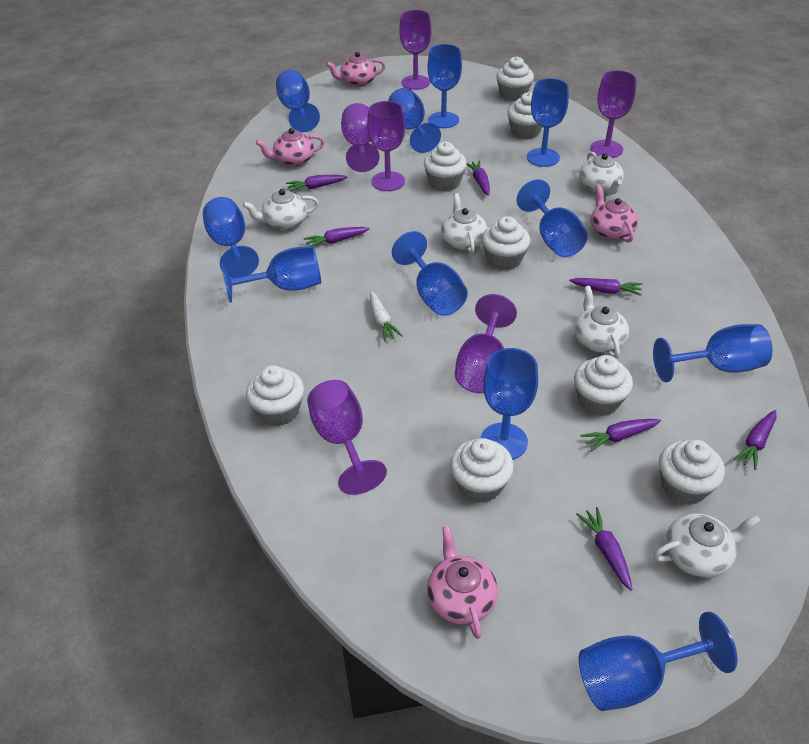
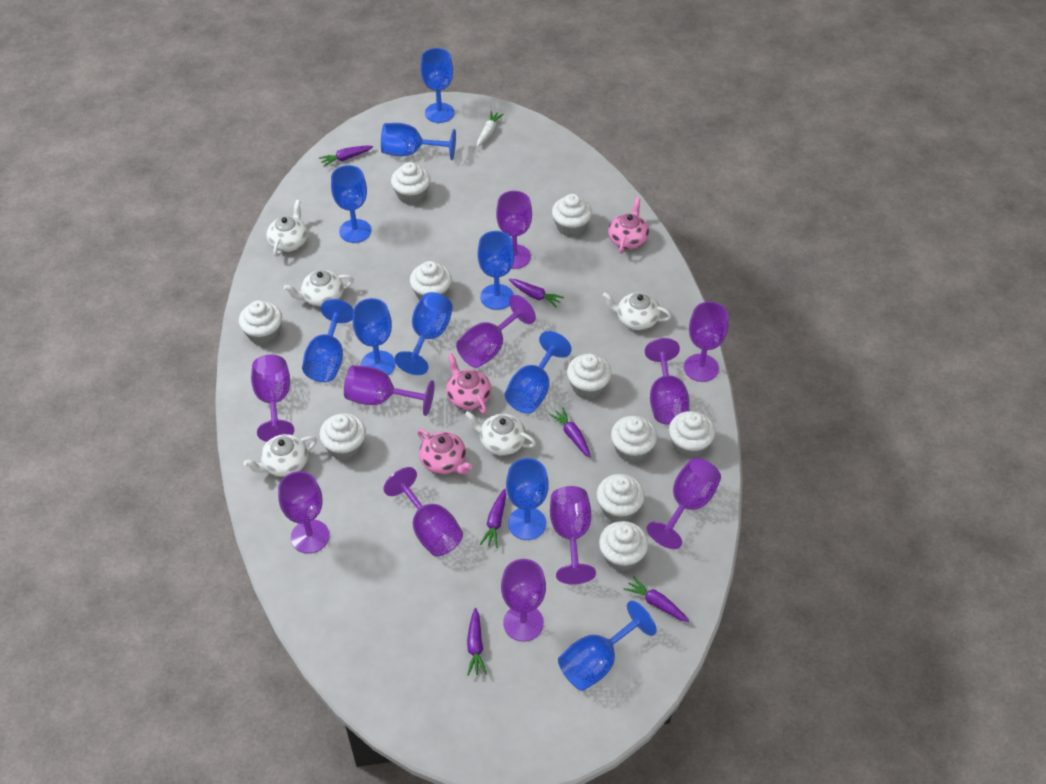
blue goblet: [203,197,259,278] [221,246,321,303] [276,70,320,132] [388,88,441,153] [392,231,468,316] [428,44,462,128] [481,348,538,460] [517,179,588,257] [527,78,569,167] [579,612,737,711] [653,324,772,382] = 11 -> [302,299,353,382] [331,165,371,243] [353,298,396,375] [381,123,456,160] [394,292,453,375] [420,48,454,123] [477,231,515,310] [505,331,572,413] [506,458,549,540] [558,601,657,691] = 10
pink teapot: [256,128,325,166] [326,52,385,87] [427,526,498,639] [591,184,638,243] = 4 -> [417,429,472,474] [446,353,491,414] [608,197,649,254] = 3
purple carrot: [286,175,348,191] [304,227,370,246] [467,160,490,196] [569,278,642,296] [576,507,632,591] [580,419,661,452] [733,410,776,470] = 7 -> [319,146,373,167] [467,608,487,676] [480,489,506,548] [509,279,564,308] [549,407,591,458] [624,576,689,622] = 6
purple goblet: [307,380,387,495] [341,103,380,172] [367,101,405,191] [399,10,432,90] [455,294,517,393] [590,70,637,158] = 6 -> [251,355,294,442] [278,471,330,553] [344,365,435,416] [384,467,463,556] [456,295,536,368] [496,191,532,269] [501,559,546,642] [550,486,596,585] [645,338,689,425] [647,458,721,549] [684,302,729,382] = 11
white cupcake: [246,365,304,426] [424,142,467,191] [450,438,514,503] [482,216,530,270] [496,56,534,101] [507,92,542,139] [574,355,633,416] [659,440,725,505] = 8 -> [239,300,282,345] [319,413,366,461] [391,162,430,205] [410,261,452,300] [552,194,592,237] [567,354,612,399] [597,474,645,522] [599,521,648,572] [611,416,657,463] [669,411,715,458] = 10

